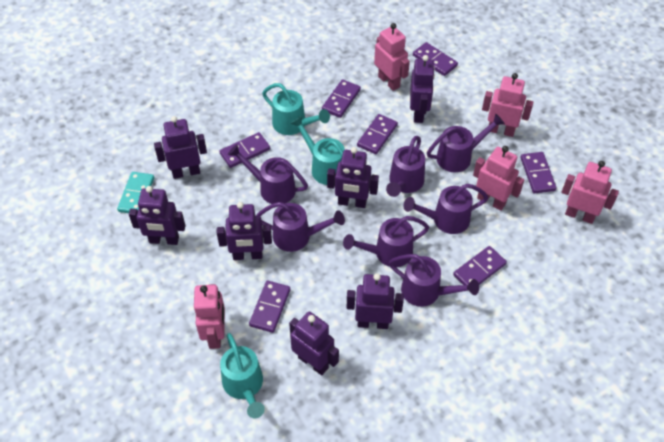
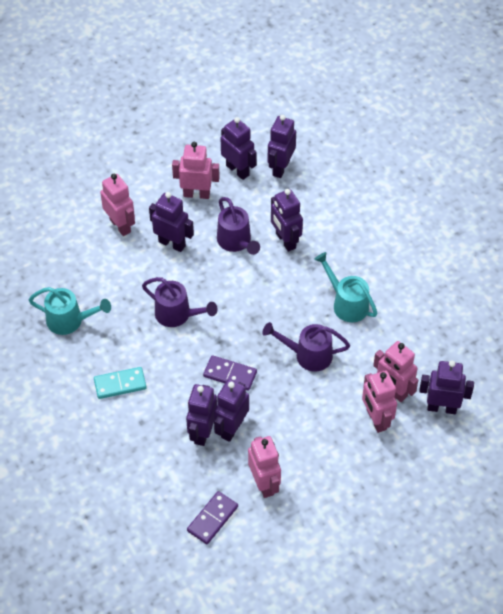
purple domino: [219,132,270,168] [249,281,290,333] [322,80,361,118] [357,114,398,154] [413,42,458,76] [453,246,507,285] [521,152,556,193] = 7 -> [187,491,238,544] [203,355,257,391] = 2
purple watering can: [228,144,308,204] [256,202,345,252] [343,216,429,267] [386,136,425,197] [389,254,479,307] [403,184,488,234] [427,113,505,172] = 7 -> [142,277,218,327] [217,197,260,255] [262,322,350,371] = 3
turquoise watering can: [220,333,265,418] [262,83,330,135] [290,116,345,185] = 3 -> [29,287,111,335] [314,252,377,322] = 2

